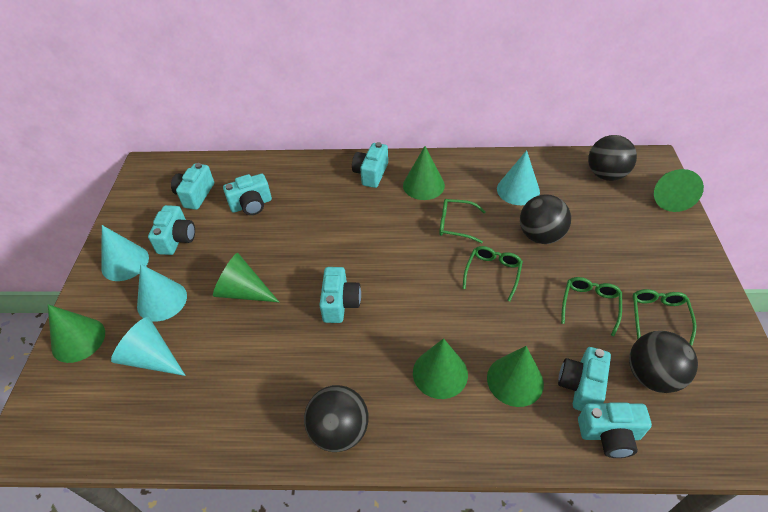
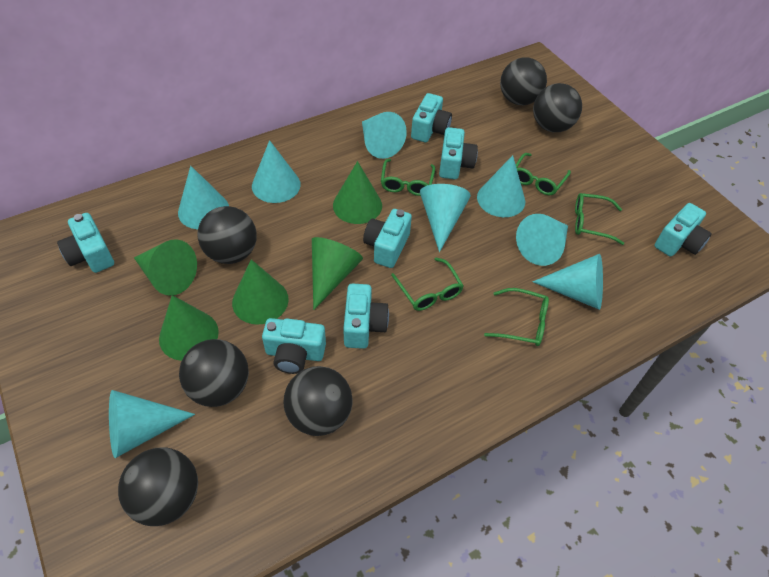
black ball: [304,385,369,452] [520,194,571,244] [588,135,637,181] [629,331,698,393] = 4 -> [118,448,198,526] [179,339,249,407] [197,206,257,264] [283,366,353,436] [500,57,547,105] [533,83,582,132] = 6
green cone: [48,304,105,363] [213,253,279,302] [403,146,445,200] [413,338,468,399] [487,346,544,407] [654,169,704,212] = 6 -> [134,239,197,296] [159,295,219,361] [232,259,289,325] [312,237,363,310] [333,161,382,224] = 5
green glasses: [439,199,486,243] [462,246,523,302] [561,277,622,336] [633,289,696,346] = 4 -> [381,159,435,196] [391,258,464,311] [484,288,549,346] [516,153,571,195] [575,193,624,245] = 5
turquoise cone: [101,225,149,281] [111,317,186,376] [137,264,187,322] [497,150,540,205] = 4 -> [109,390,195,458] [178,166,229,229] [252,140,301,203] [362,112,407,159] [420,184,471,252] [477,155,525,217] [516,214,568,266] [532,254,603,310] = 8

